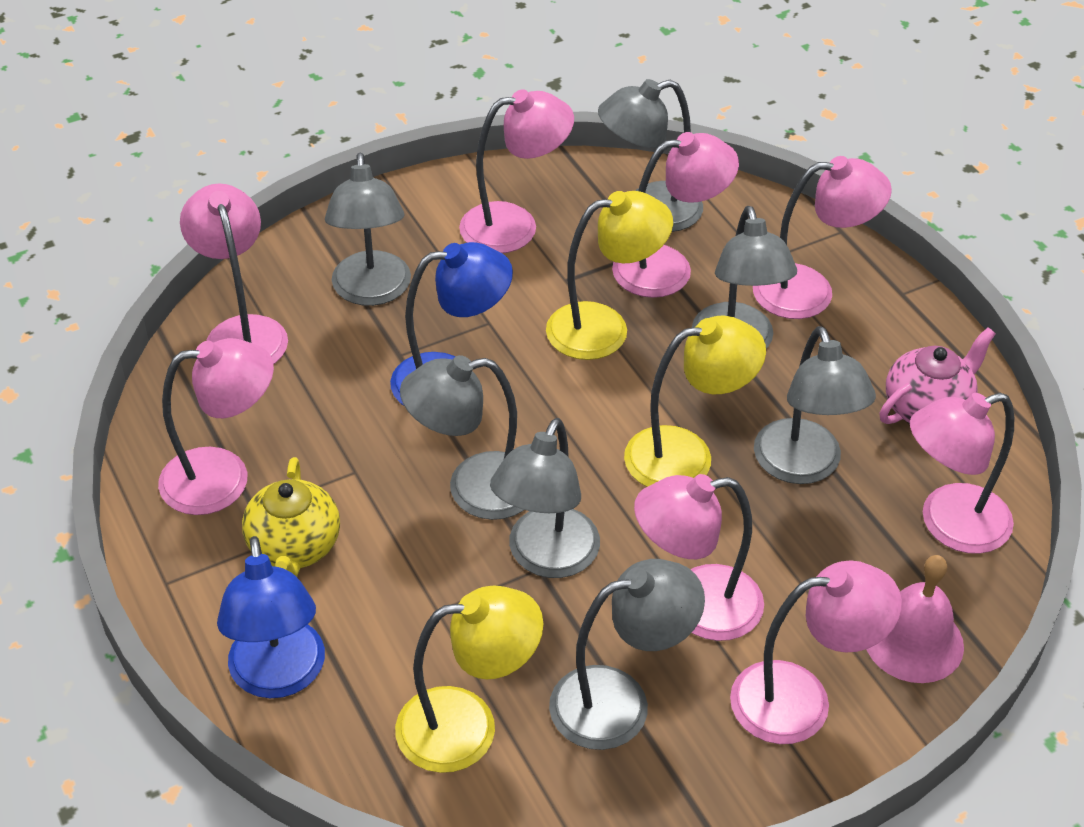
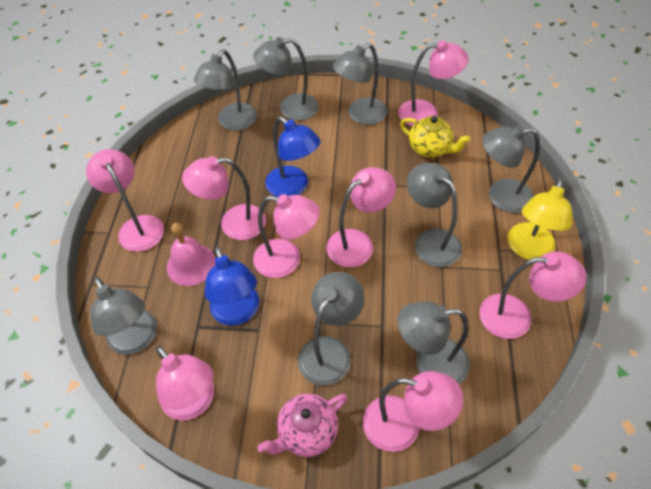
grey lamp: [325,153,411,306] [400,355,524,520] [490,418,600,578] [549,559,705,750] [598,79,703,232] [692,206,797,349] [754,326,876,484] = 7 -> [90,277,157,355] [194,50,257,130] [253,37,319,120] [298,272,365,386] [333,43,387,125] [397,301,470,384] [407,163,462,267] [482,125,540,213] = 8
yellow lamp: [395,586,543,773] [546,191,673,360] [624,315,766,487] = 3 -> [508,178,573,260] = 1

